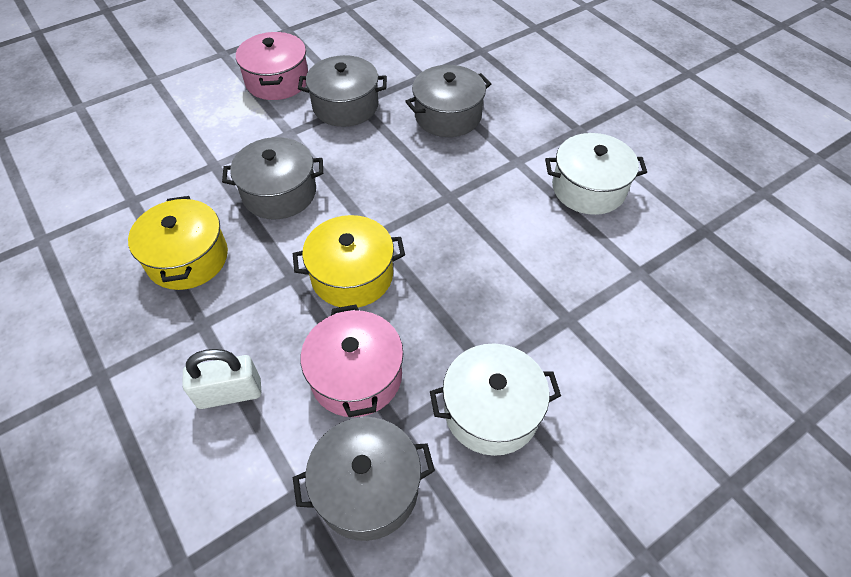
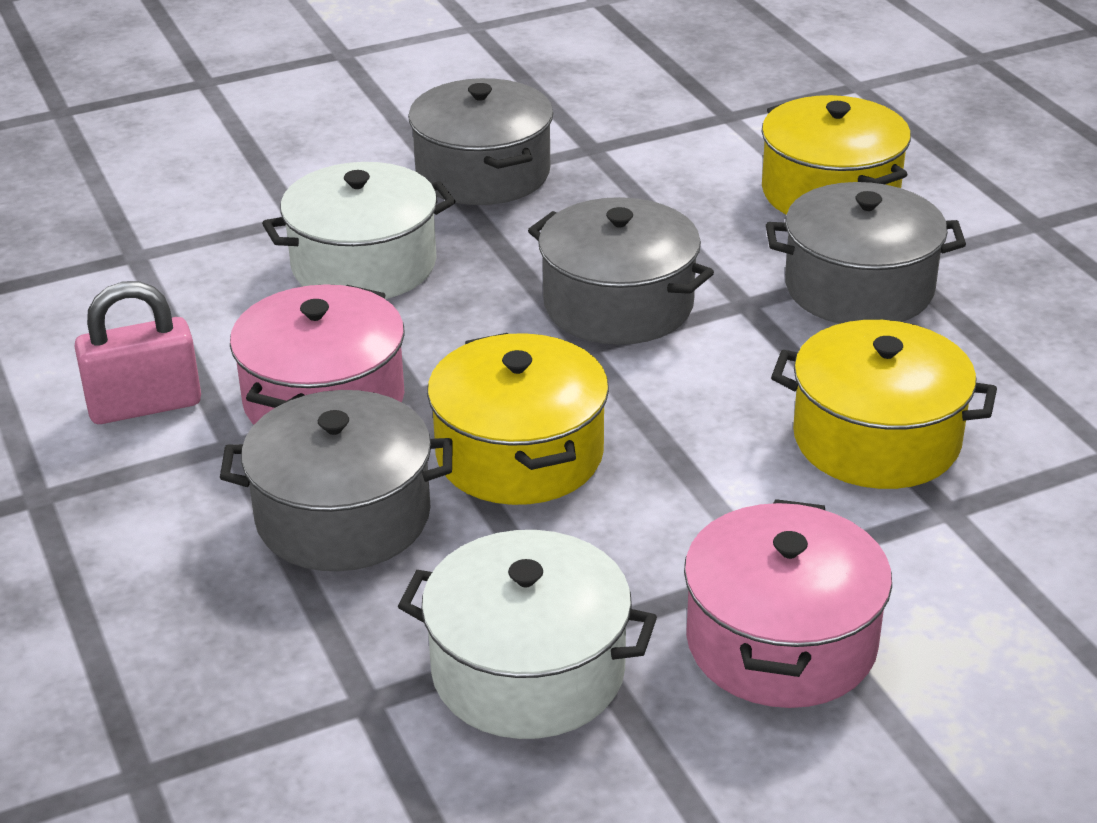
pink padlock: none = 0 -> [74,281,201,424] = 1
white padlock: [182,349,262,409] = 1 -> none = 0
yellow pot: [128,196,228,290] [293,215,405,308] = 2 -> [427,333,609,505] [761,95,911,215] [771,320,997,489] = 3

